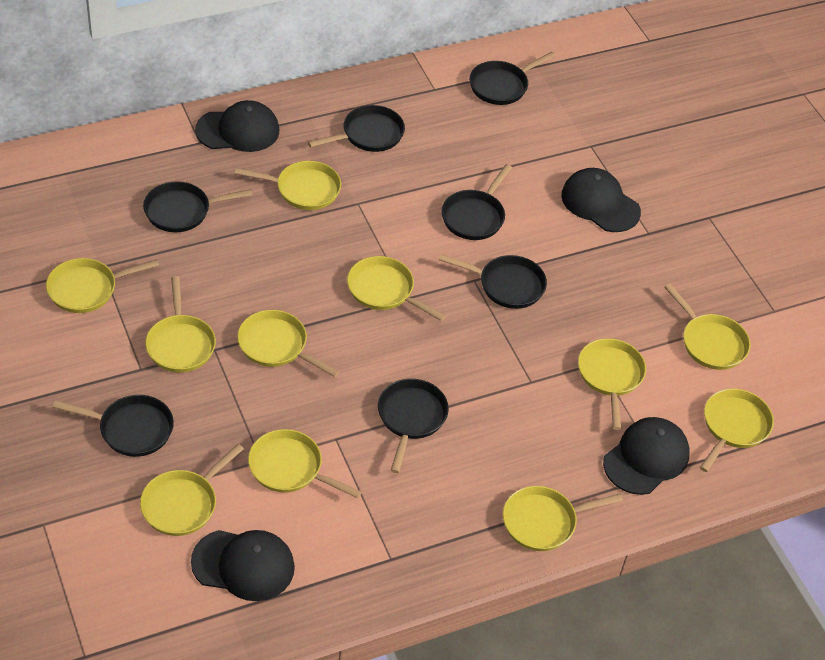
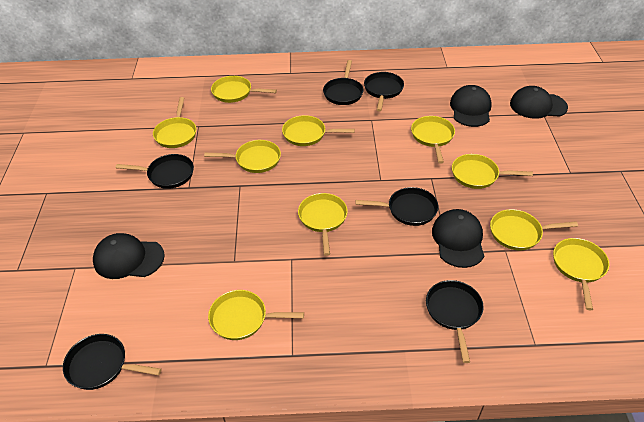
black pan: [53,395,174,457] [143,181,252,232] [308,105,405,152] [378,379,449,473] [439,254,547,309] [441,164,512,240] [469,52,555,105] = 7 -> [63,334,161,390] [115,154,194,189] [323,60,363,105] [356,187,438,226] [364,72,404,111] [426,280,484,363] = 6
yellow pan: [46,258,159,313] [140,444,244,536] [145,276,216,373] [235,161,341,210] [237,310,339,377] [248,429,362,498] [347,256,446,321] [503,486,623,551] [578,338,646,430] [664,284,751,370] [700,388,774,472] = 11 -> [153,97,196,148] [204,140,281,173] [208,290,304,340] [211,76,277,103] [282,115,355,146] [298,193,348,256] [411,116,455,163] [452,154,533,189] [490,209,578,250] [553,238,609,310] = 10

